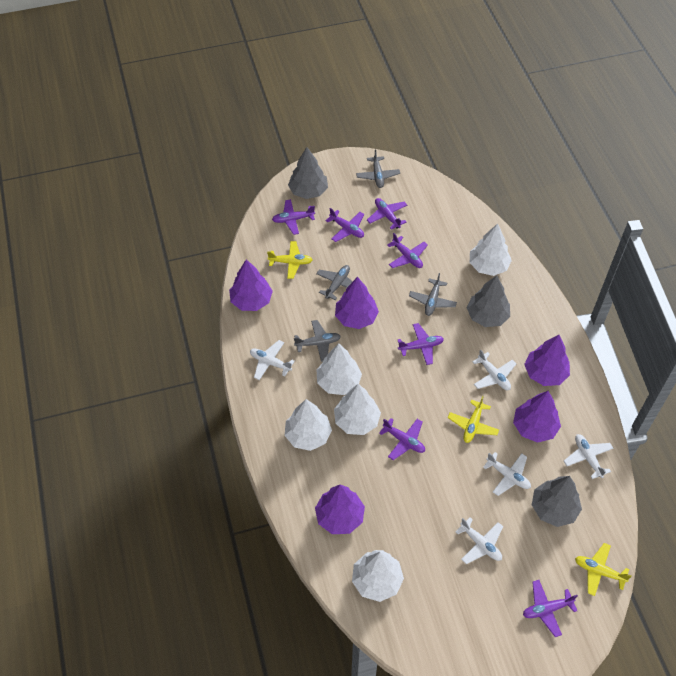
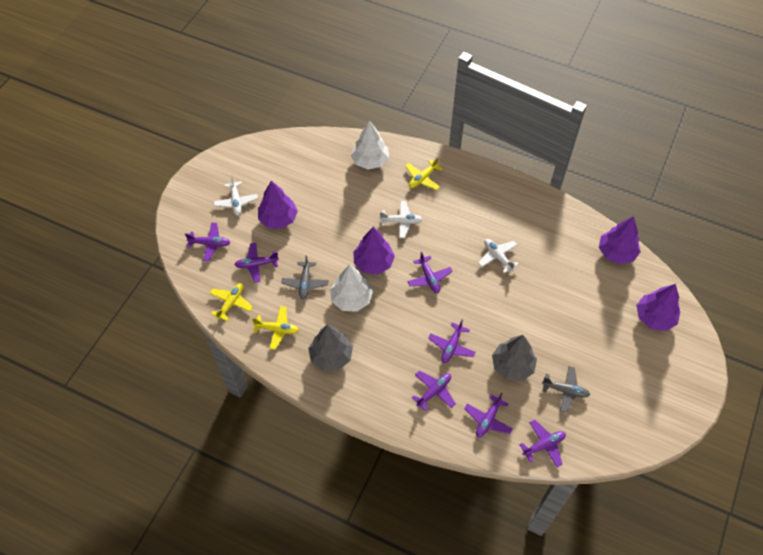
grey plane: [294,320,341,362] [316,265,353,300] [356,150,400,188] [409,273,457,316] = 4 -> [281,255,329,300] [542,366,590,413] = 2
grey tree: [288,147,328,199] [467,275,510,327] [532,476,582,527] = 3 -> [308,325,353,371] [492,335,537,381] = 2
purple tree: [229,259,273,311] [315,485,365,534] [335,277,379,329] [513,391,561,443] [524,335,570,386] = 5 -> [258,181,298,229] [354,227,395,274] [599,216,641,264] [636,284,680,331] = 4
white plane: [250,340,295,380] [455,517,503,564] [472,349,516,390] [483,452,531,496] [564,434,613,479] = 5 -> [213,176,258,216] [380,201,423,238] [478,239,519,273] = 3
white tree: [285,399,332,451] [316,344,362,395] [334,384,381,435] [352,550,404,602] [470,223,512,276] = 5 -> [330,264,373,312] [351,121,389,169] = 2

